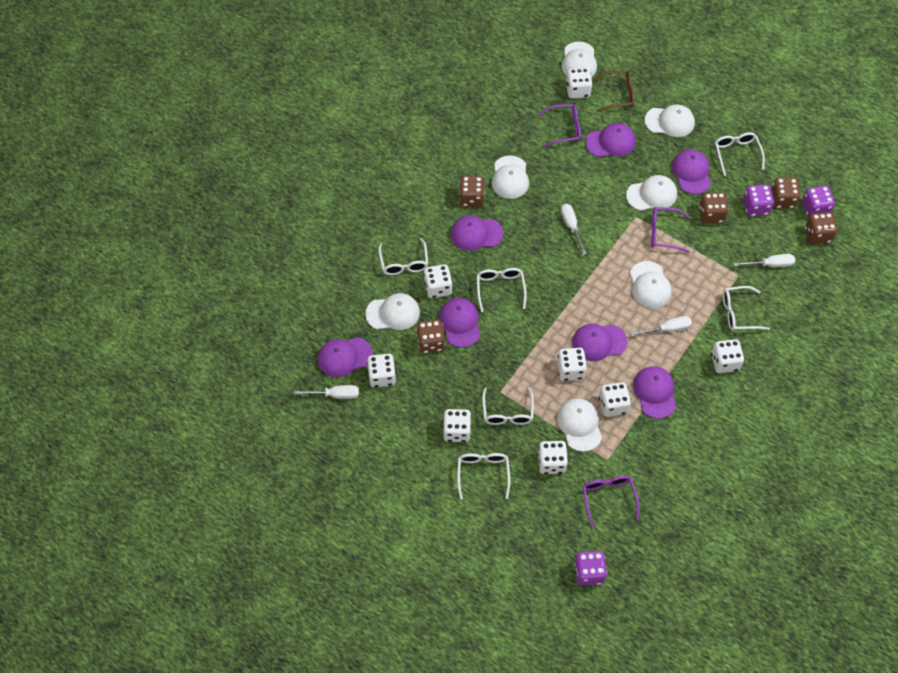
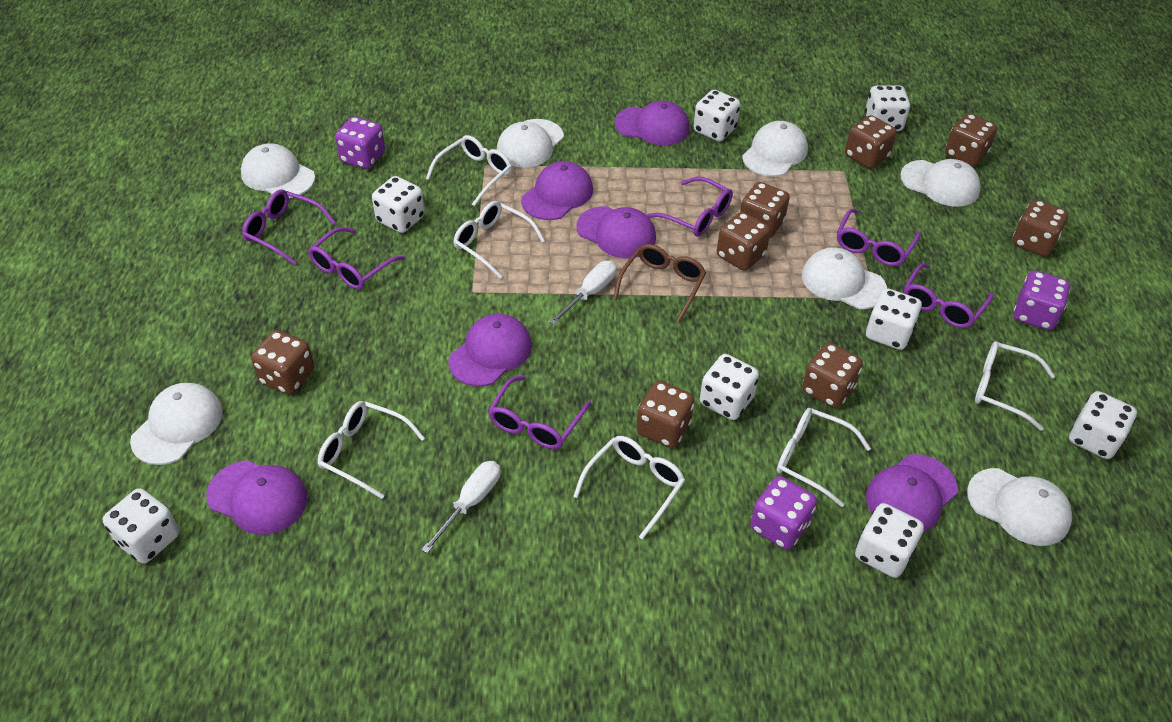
brown dice: [416,319,445,353] [459,176,485,207] [699,192,729,224] [771,178,801,209] [805,212,838,245] = 5 -> [251,330,314,394] [636,381,695,448] [717,212,771,271] [740,182,790,238] [802,342,863,408] [845,115,897,169] [945,113,997,166] [1012,199,1069,257] = 8
purple cap: [318,337,373,377] [439,298,481,348] [451,215,503,251] [572,324,627,361] [585,123,635,157] [633,366,676,419] [672,149,711,194] = 7 -> [206,460,307,535] [448,314,532,386] [521,161,593,220] [576,206,656,258] [614,101,690,145] [866,454,958,532] = 6
purple glasses: [538,104,581,147] [582,476,640,528] [651,207,690,253] = 3 -> [242,189,336,265] [308,227,405,290] [488,376,591,449] [647,177,733,237] [837,209,921,266] [904,263,993,328] = 6
white screwdriver: [294,385,359,399] [561,204,587,255] [630,316,692,337] [733,254,795,267] = 4 -> [421,461,500,554] [549,261,617,325] = 2

